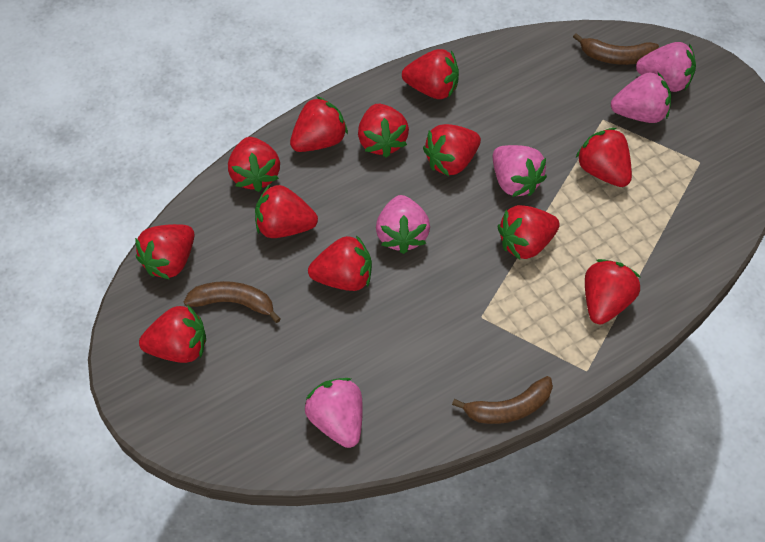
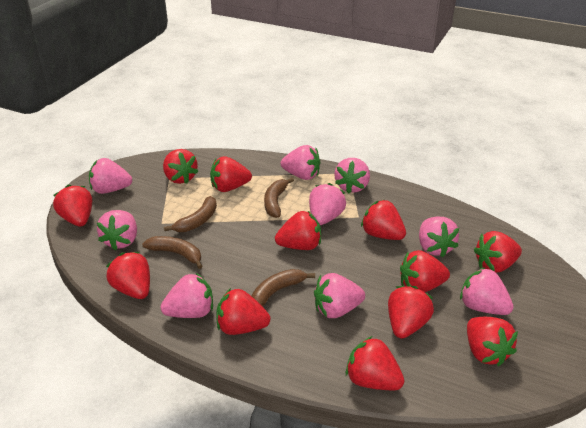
brown banana: [184,281,281,323] [452,376,553,424] [573,33,659,65] = 3 -> [142,236,203,269] [164,196,217,232] [251,269,315,307] [264,178,294,218] = 4
pink strawberry: [305,378,363,448] [376,195,430,254] [493,145,547,197] [611,72,671,123] [636,42,696,92] = 5 -> [89,158,132,194] [97,210,137,251] [161,273,213,318] [281,145,320,180] [309,183,346,225] [314,273,365,318] [334,158,370,194] [419,217,459,257] [460,267,513,315] = 9

